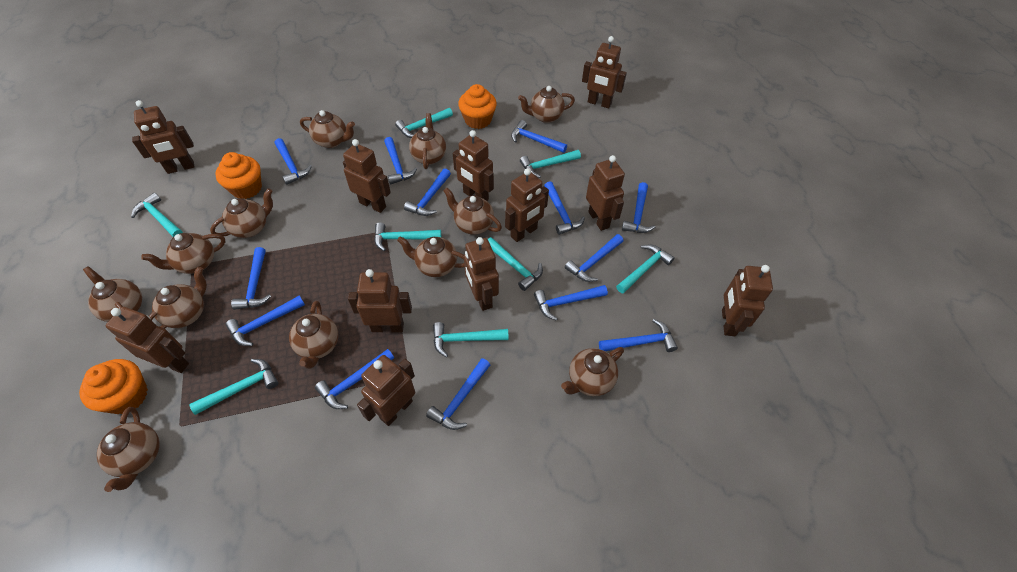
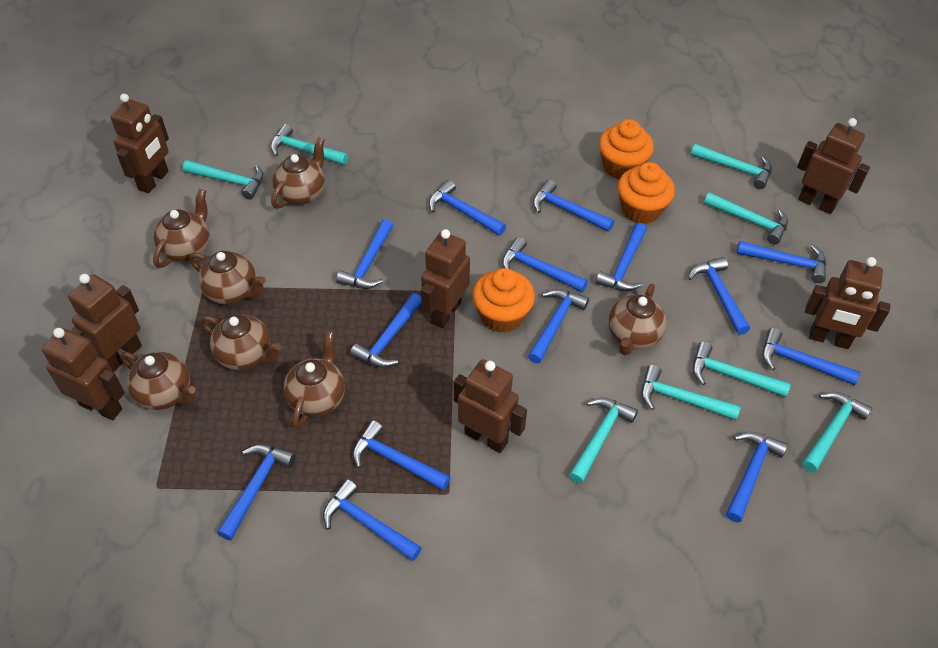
blue hammer: [226,295,305,346] [231,247,271,310] [275,138,312,185] [315,349,394,409] [384,137,417,185] [404,168,451,216] [426,358,490,430] [511,120,567,153] [534,285,608,321] [544,181,585,235] [565,234,623,282] [599,319,678,352] [622,182,656,233] = 13 -> [217,445,296,540] [323,479,422,561] [336,219,393,289] [350,293,422,368] [353,420,451,491] [429,180,506,236] [502,237,588,292] [528,289,589,364] [533,179,614,232] [595,223,647,291] [688,257,750,335] [726,432,788,522] [736,241,826,283] [762,328,860,385] = 14
brown robot: [105,307,189,373] [132,100,194,174] [343,139,391,213] [348,269,412,332] [357,355,415,426] [453,130,494,201] [464,237,499,311] [505,168,549,242] [582,36,627,108] [586,155,625,231] [722,265,773,336] = 11 -> [42,328,125,420] [68,274,142,372] [110,94,169,193] [421,229,470,328] [454,359,527,453] [797,118,870,214] [805,257,890,349] = 7
brown teapot: [83,266,142,322] [97,407,160,492] [141,233,225,274] [149,267,207,329] [210,188,273,238] [289,301,338,369] [300,110,355,148] [397,236,465,277] [409,113,446,169] [443,188,502,235] [518,86,575,123] [561,347,624,396] = 12 -> [120,352,196,410] [153,189,210,268] [189,251,266,304] [200,314,281,370] [271,137,325,209] [283,331,345,429] [608,284,667,355] = 7

